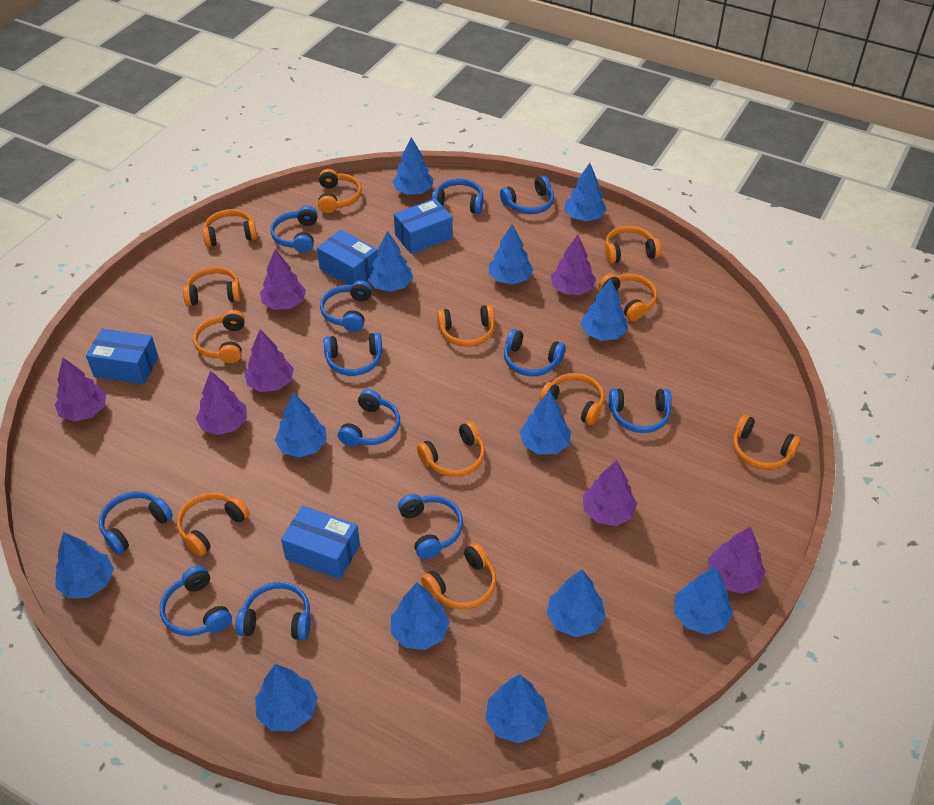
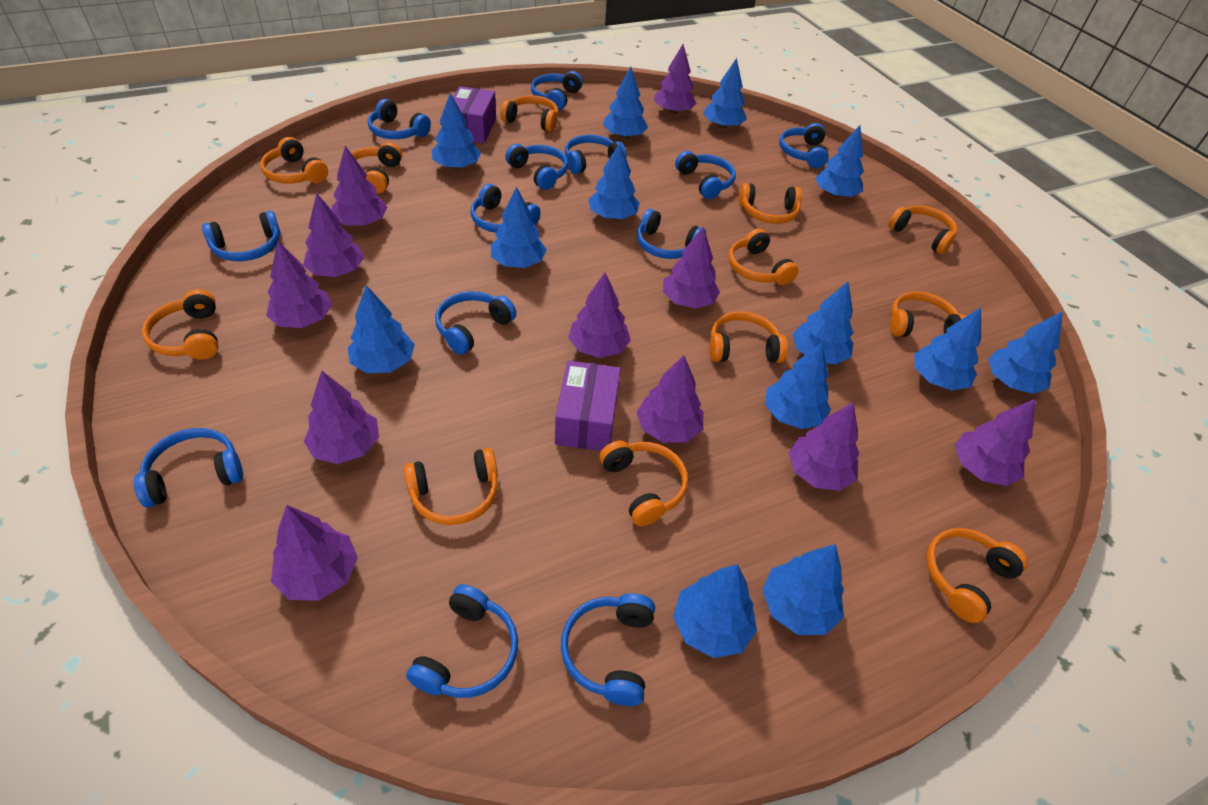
blue box: [86,329,158,384] [281,506,360,579] [317,230,378,285] [394,198,453,254] = 4 -> none = 0
blue headphones: [99,491,173,554] [160,565,232,636] [236,582,310,640] [271,206,318,253] [320,280,372,332] [324,333,382,376] [338,389,400,447] [398,494,463,559] [431,178,483,214] [500,176,554,214] [504,329,566,376] [609,389,671,433] = 12 -> [134,428,243,508] [202,211,281,261] [368,99,431,139] [406,584,518,698] [435,291,516,355] [471,184,541,233] [505,144,568,190] [531,71,583,111] [561,593,655,706] [565,135,627,174] [637,209,706,259] [675,151,736,199] [779,123,829,168] = 13
purple box: none = 0 -> [453,86,496,144] [555,361,621,451] = 2
purple tree: [55,358,106,422] [196,370,247,435] [244,329,294,392] [260,249,306,310] [551,234,596,295] [583,460,637,526] [708,526,766,594] = 7 -> [266,241,332,328] [271,505,358,601] [303,193,364,277] [304,370,379,464] [332,146,388,226] [568,272,631,358] [636,355,704,443] [654,44,696,114] [663,227,720,309] [788,402,859,491] [954,399,1035,486] = 11

